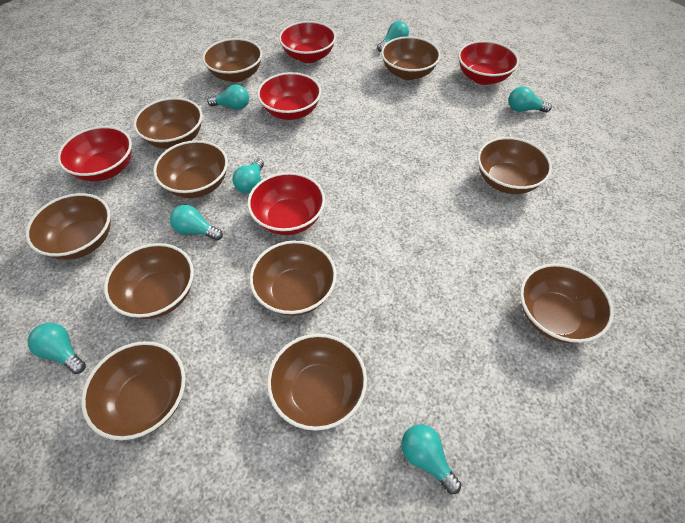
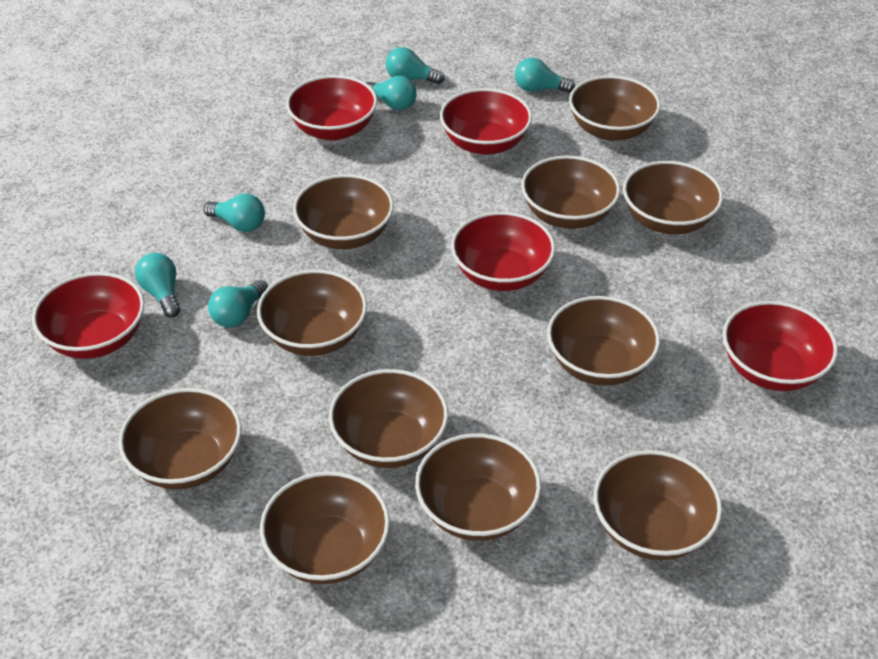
turquoise light bulb: [28,323,86,374] [170,205,223,240] [207,84,249,110] [233,158,264,194] [377,21,409,52] [401,425,461,494] [508,86,552,113] = 7 -> [135,253,180,317] [204,193,265,232] [208,280,268,328] [366,76,417,110] [386,47,445,84] [515,58,575,93] = 6

